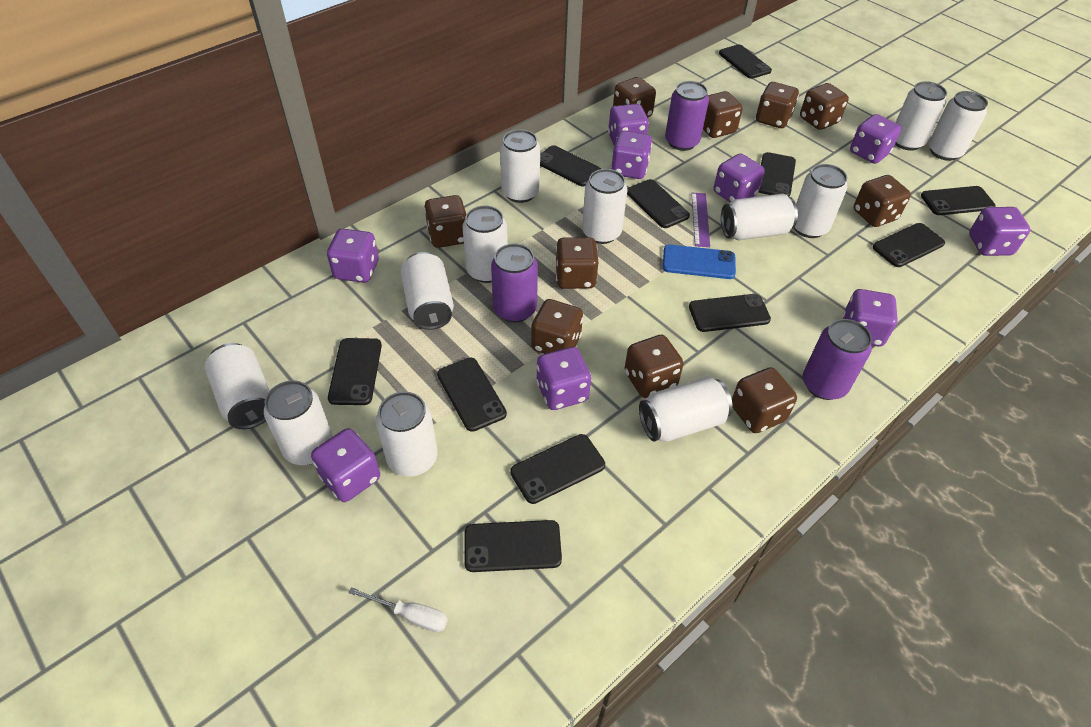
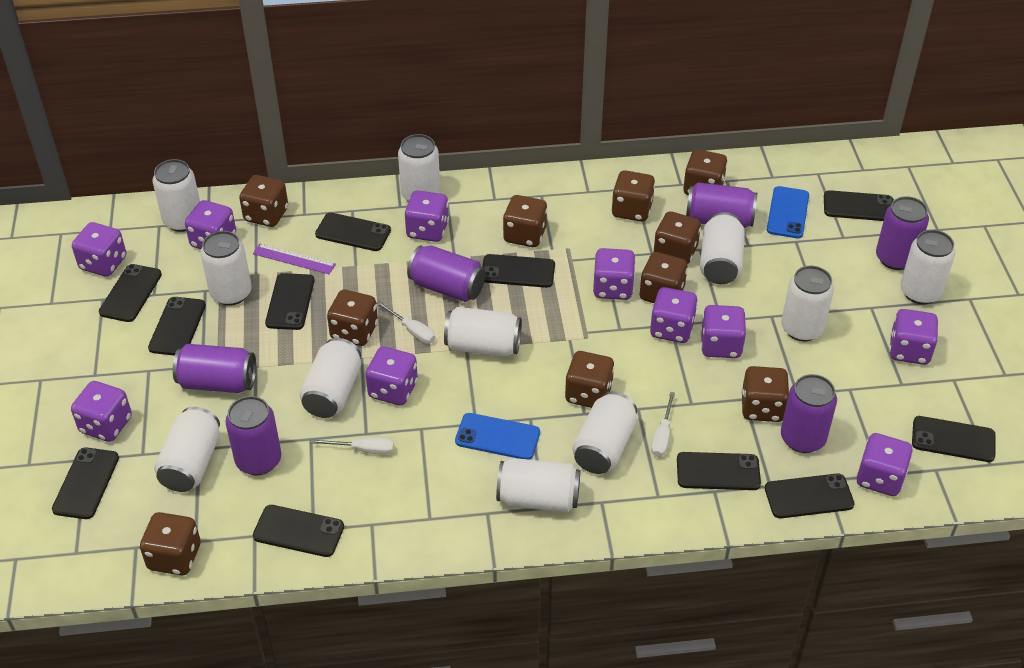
blue phone: [663,244,736,279] = 1 -> [455,413,540,460] [767,186,809,238] = 2
purple can: [491,243,538,322] [665,81,709,151] [803,319,872,400] = 3 -> [173,344,256,393] [225,396,282,475] [407,245,486,302] [686,182,757,228] [781,374,837,453] [876,196,929,270] = 6
purple dice: [311,428,380,502] [327,229,379,283] [536,347,591,410] [608,104,649,146] [611,131,652,179] [714,153,765,202] [843,289,898,346] [850,114,901,164] [969,207,1030,256] = 9 -> [71,381,132,442] [72,222,126,277] [185,200,236,249] [366,346,418,406] [405,190,449,242] [593,248,636,300] [650,287,698,343] [701,305,746,358] [856,433,913,496] [889,309,938,365] = 10
white can: [205,343,270,429] [264,381,333,465] [376,392,438,477] [401,252,454,330] [462,205,508,283] [500,129,540,203] [582,169,627,244] [639,376,733,442] [721,194,798,240] [794,164,847,238] [895,81,947,151] [929,91,988,161] = 12 -> [153,159,200,232] [154,407,220,492] [200,231,252,306] [299,338,361,418] [398,134,440,202] [444,307,522,357] [496,458,580,513] [572,392,637,474] [700,212,745,284] [781,266,834,341] [900,230,955,305] = 11
white screwdriver: [349,587,448,632] = 1 -> [311,437,394,455] [376,301,435,344] [651,392,675,457] = 3

